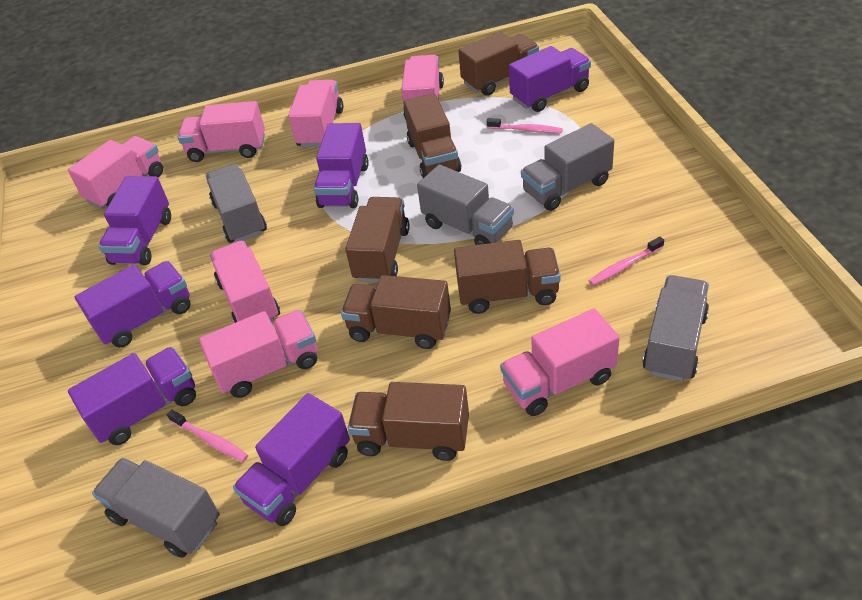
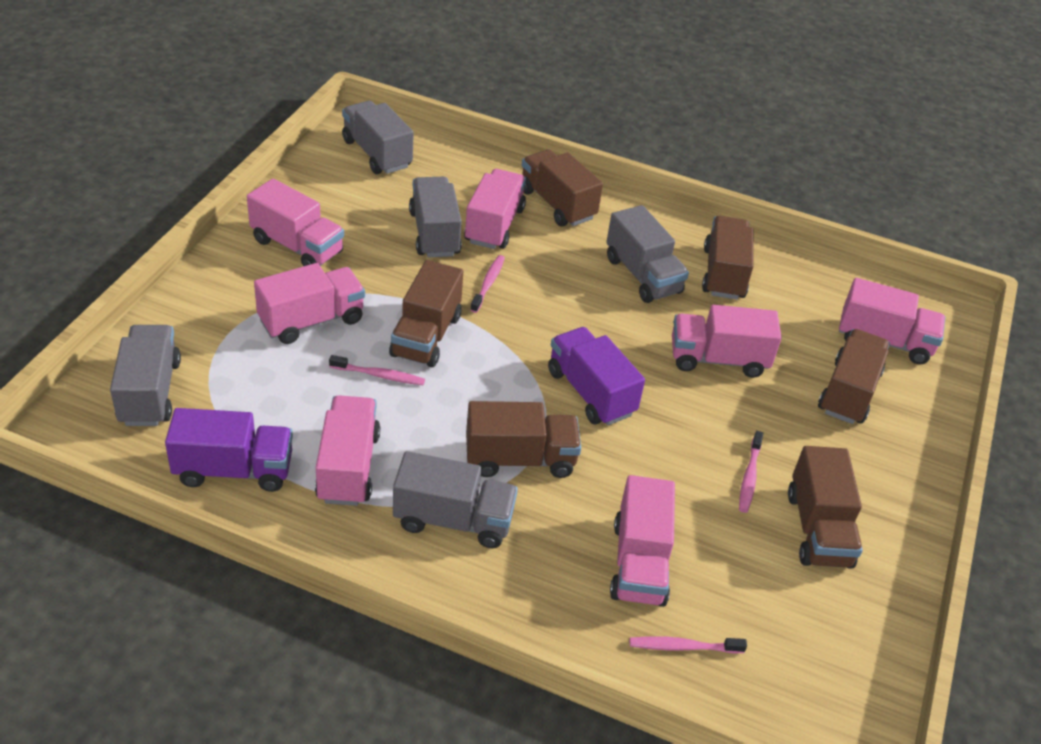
pink toothbrush: [167,410,248,462] [487,118,563,133] [589,237,664,286] = 3 -> [329,355,425,385] [470,255,505,313] [630,636,747,653] [739,431,763,513] = 4
purple truck: [68,347,196,445] [75,261,191,348] [99,176,171,266] [233,393,350,526] [314,123,369,208] [509,46,591,112] = 6 -> [165,408,293,492] [548,327,645,425] = 2

